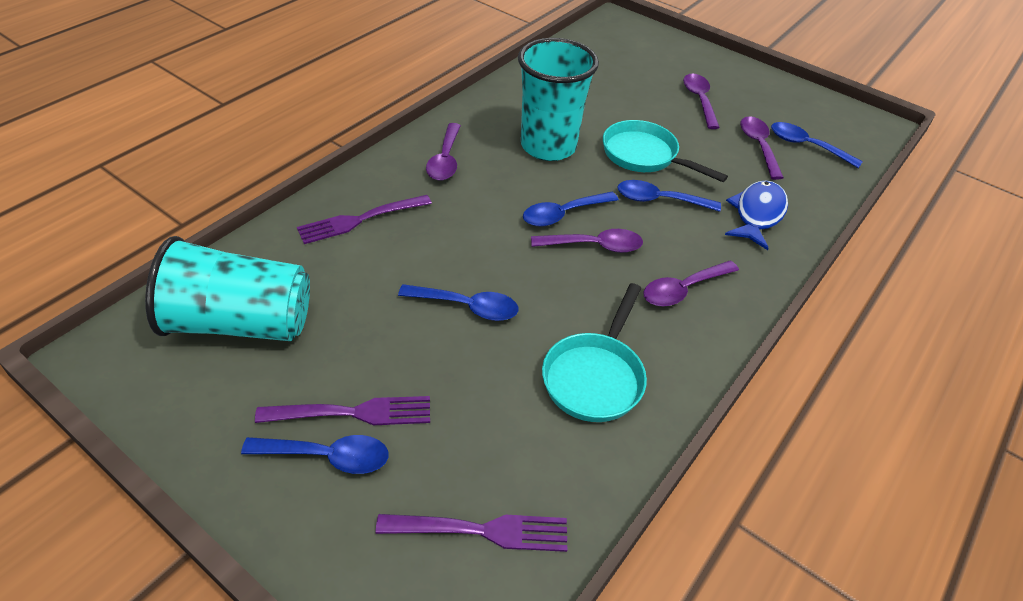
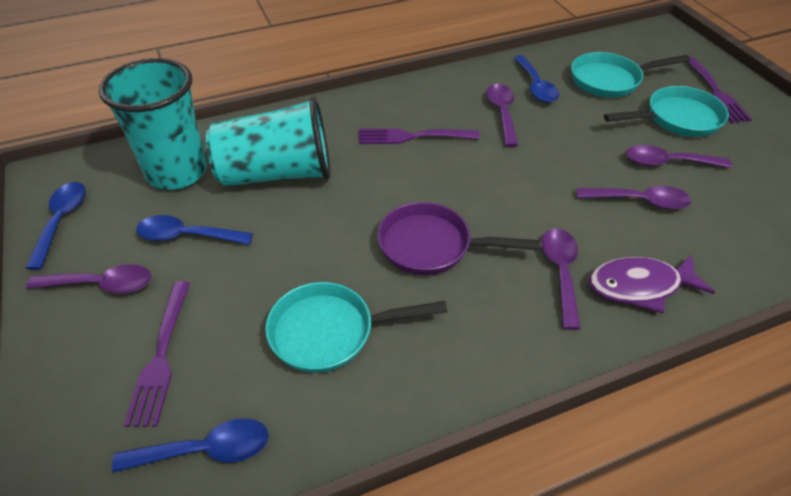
blue fish: [725,180,788,250] = 1 -> none = 0
blue spoon: [241,435,389,474] [398,284,518,321] [523,192,619,227] [617,180,721,212] [771,122,863,168] = 5 -> [26,182,86,270] [112,418,269,472] [136,215,253,245] [514,55,559,103] = 4
purple fish: none = 0 -> [589,254,715,314] = 1
purple pan: none = 0 -> [377,202,541,275] = 1
turquoise pan: [542,283,647,422] [603,120,728,182] = 2 -> [265,282,447,373] [571,52,690,98] [604,86,729,137] = 3

